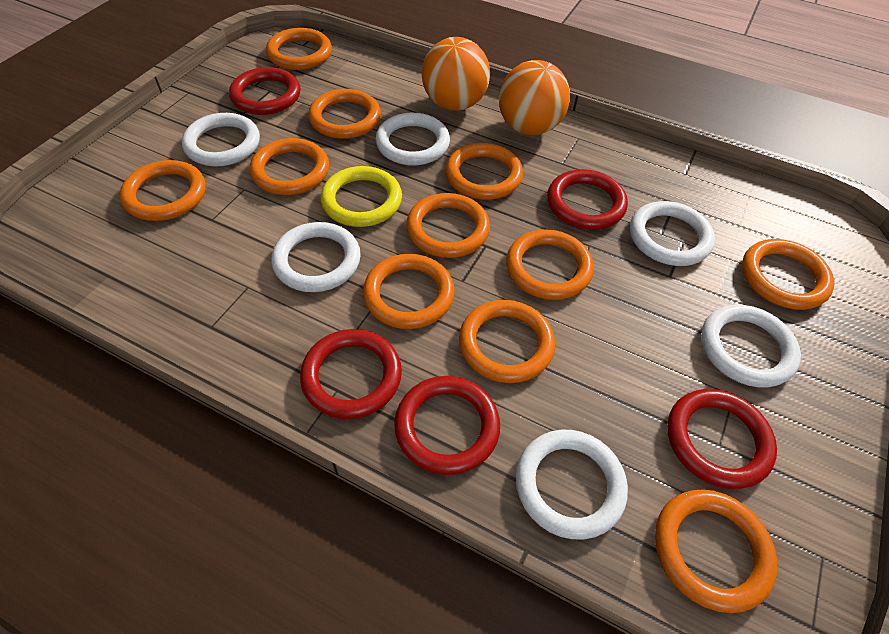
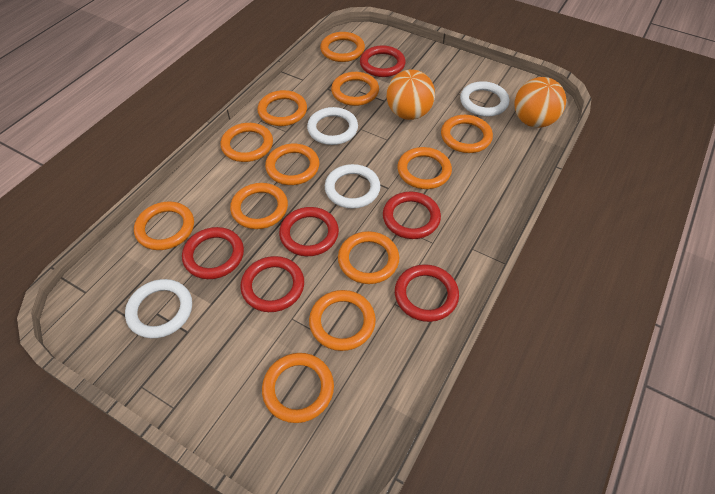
orange ring: [120,160,206,221] [250,138,329,195] [266,28,332,70] [308,89,381,139] [363,254,454,329] [406,193,490,258] [446,143,523,200] [459,300,555,383] [506,229,594,300] [655,489,777,613] [742,239,834,310] = 11 -> [134,201,194,250] [220,123,273,162] [230,183,288,229] [257,90,307,126] [262,353,334,423] [265,144,319,185] [309,290,376,351] [320,32,365,62] [331,72,379,106] [338,231,399,284] [397,147,452,189] [441,115,493,153] = 12
red ring: [229,67,301,115] [300,329,402,419] [394,376,500,475] [547,169,628,230] [667,389,777,489] = 5 -> [182,227,244,279] [240,256,304,312] [279,207,339,256] [360,45,406,77] [383,192,441,239] [395,264,459,322] = 6
white ring: [182,113,260,167] [271,222,361,292] [376,113,450,166] [516,430,628,539] [630,201,715,266] [701,305,801,387] = 6 -> [125,279,192,338] [307,107,358,145] [325,164,380,209] [460,81,509,117] = 4
yellow ring: [321,166,402,227] = 1 -> none = 0

